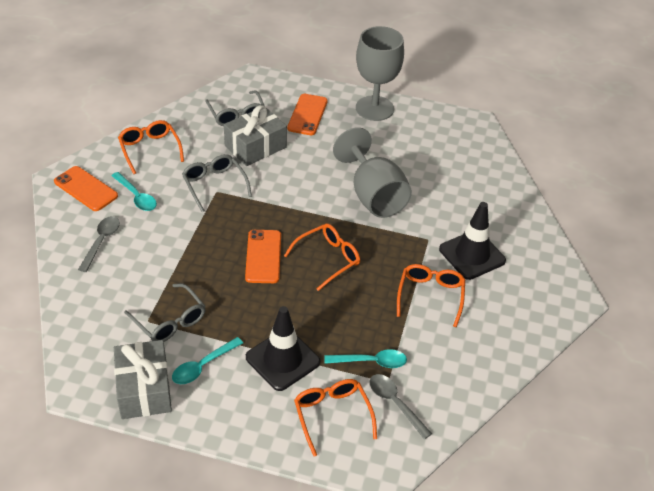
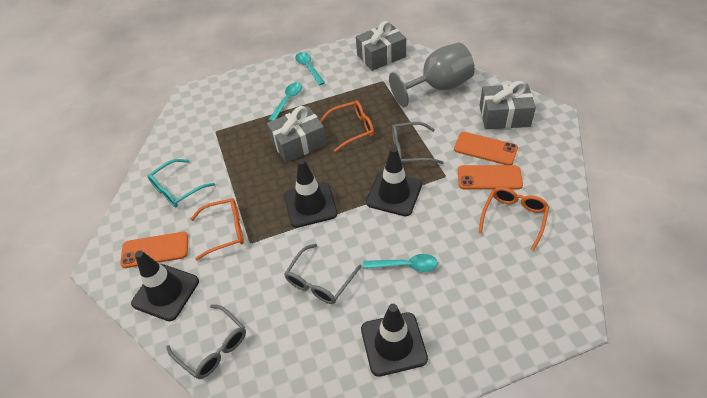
black traffic cone: [246,306,320,391] [439,202,506,280] = 2 -> [131,250,199,321] [284,159,337,228] [361,304,428,377] [366,147,422,216] = 4
grey gift: [114,340,172,419] [224,105,287,166] = 2 -> [267,106,327,163] [356,21,406,71] [479,81,536,129] = 3
grey goblet: [333,127,412,218] [356,26,404,121] = 2 -> [389,42,475,107] = 1
grey spoon: [78,216,120,272] [370,374,432,439] = 2 -> none = 0
orange glasses: [118,120,184,174] [284,224,360,291] [294,379,377,457] [397,264,465,328] = 4 -> [190,198,244,260] [320,100,374,152] [479,187,549,251] = 3
turquoise glasses: none = 0 -> [147,159,215,207] = 1

